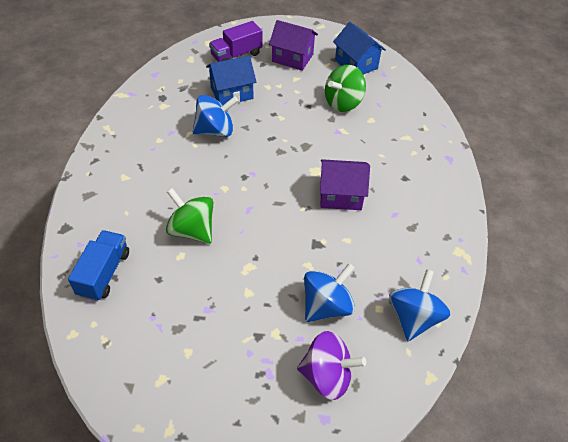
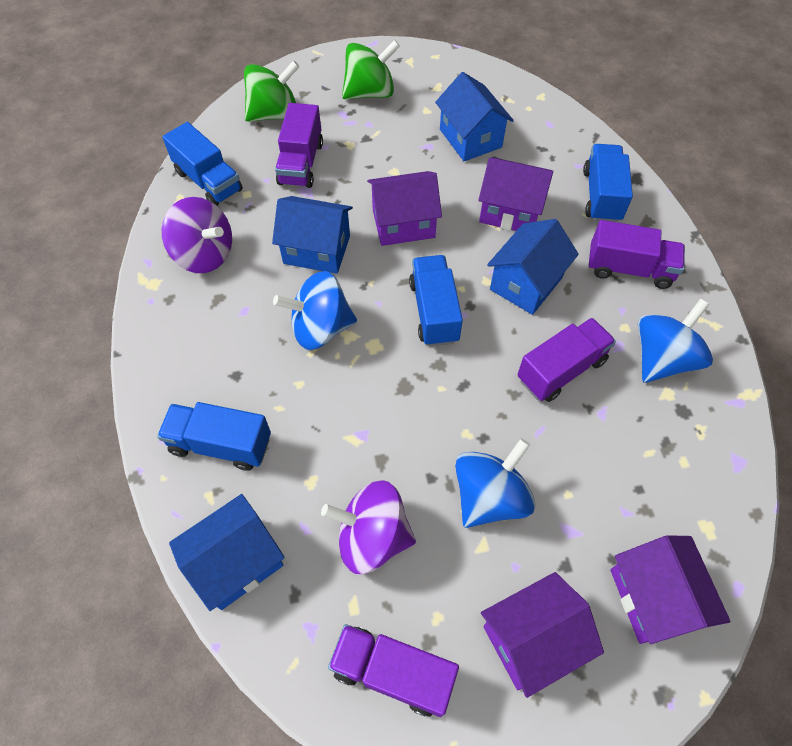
blue house: [206,56,256,105] [333,22,386,75] = 2 -> [169,494,285,611] [272,196,353,274] [435,72,514,161] [487,219,579,315] = 4
blue truck: [68,230,129,301] = 1 -> [157,402,271,471] [162,122,243,206] [409,255,463,346] [583,144,633,222] = 4
purple house: [269,20,318,71] [320,159,370,210] = 2 -> [367,171,442,246] [478,157,553,231] [481,572,604,698] [611,535,731,644] = 4
purple spinning top: [297,331,366,400] = 1 -> [162,197,232,273] [321,480,416,574] = 2
purple truck: [209,21,262,62] = 1 -> [275,103,323,188] [328,624,459,717] [517,318,616,402] [588,220,685,289] = 4

